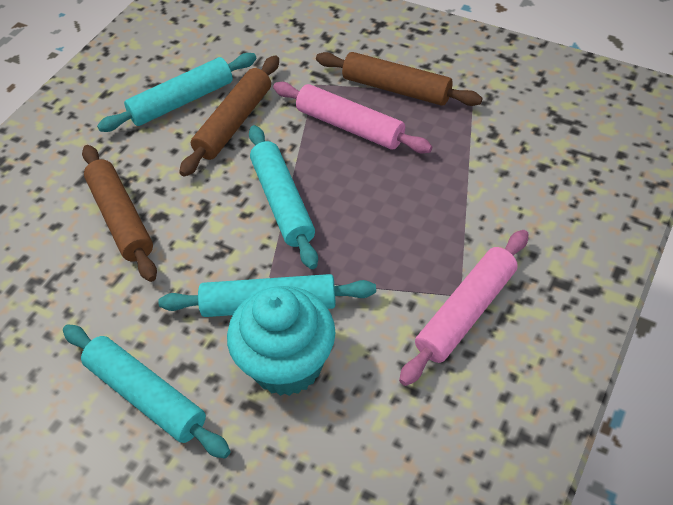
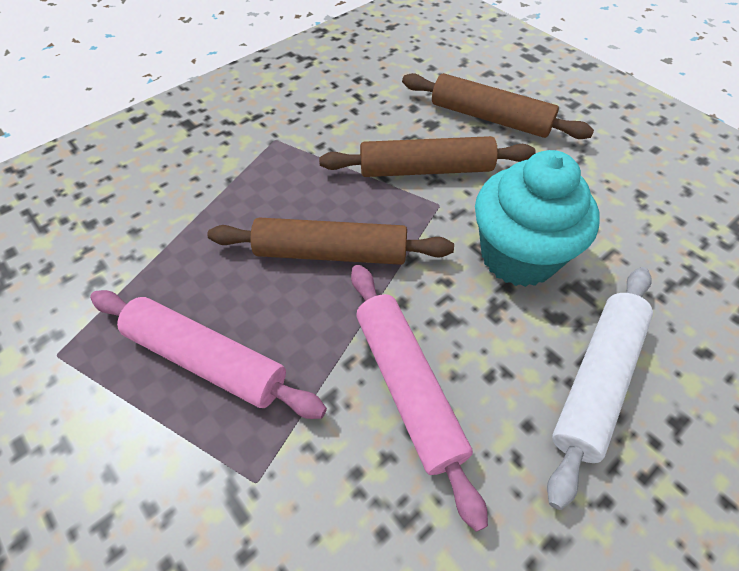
turquoise rolling pin: [63,324,231,458] [97,53,256,132] [158,274,376,317] [249,125,318,269] = 4 -> none = 0
white rolling pin: none = 0 -> [547,267,653,510] = 1

